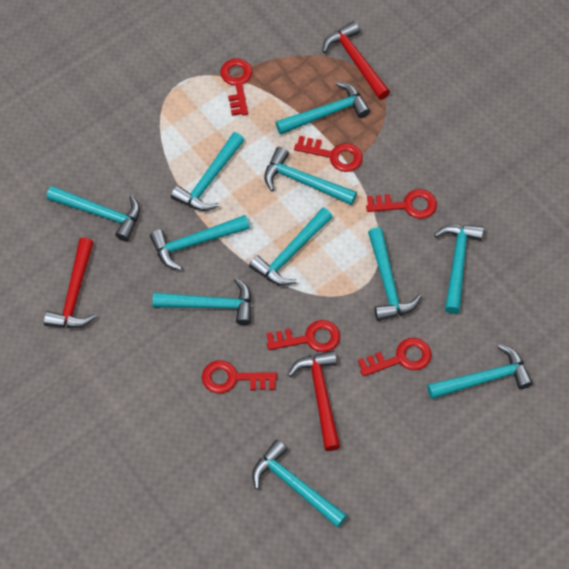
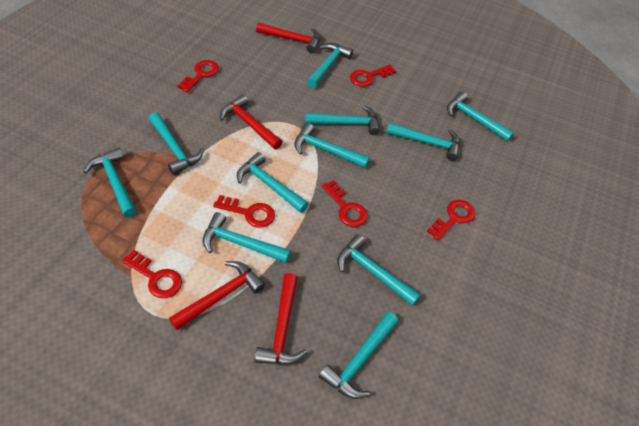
red hammer: [44,238,96,328] [288,350,340,451] [322,21,390,100] = 3 -> [169,261,265,330] [220,95,282,149] [255,273,307,365] [256,23,320,53] = 4

